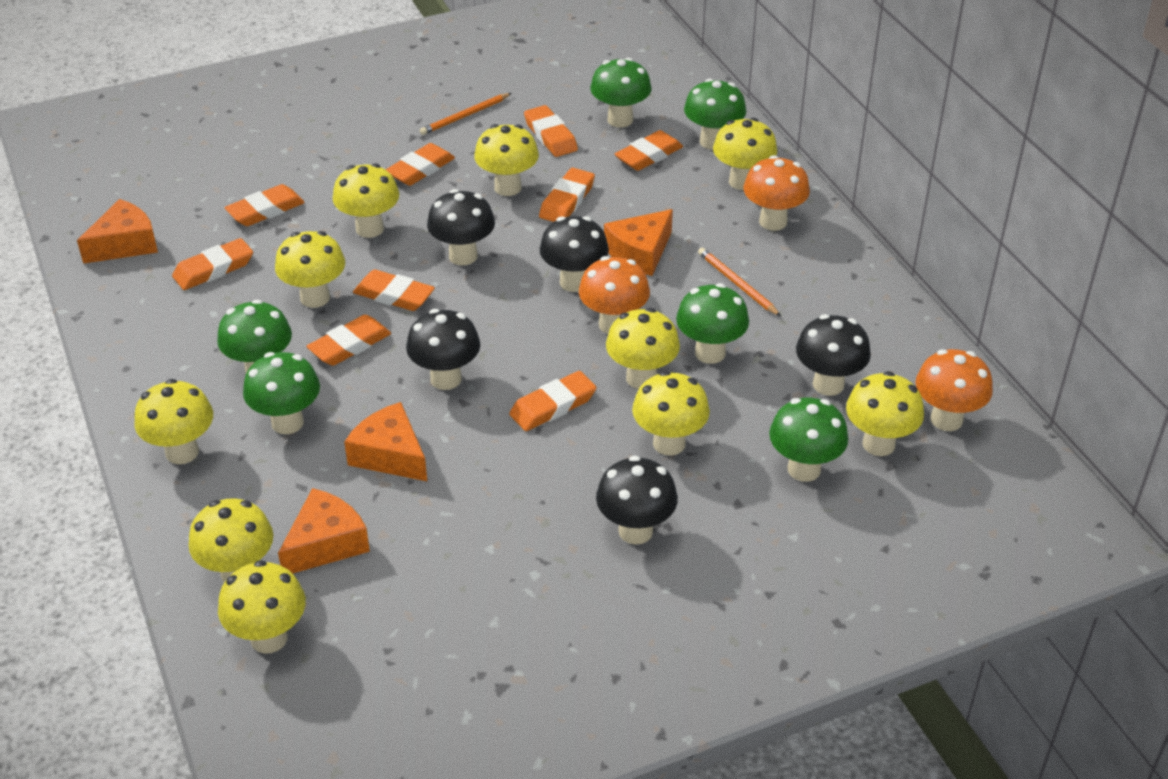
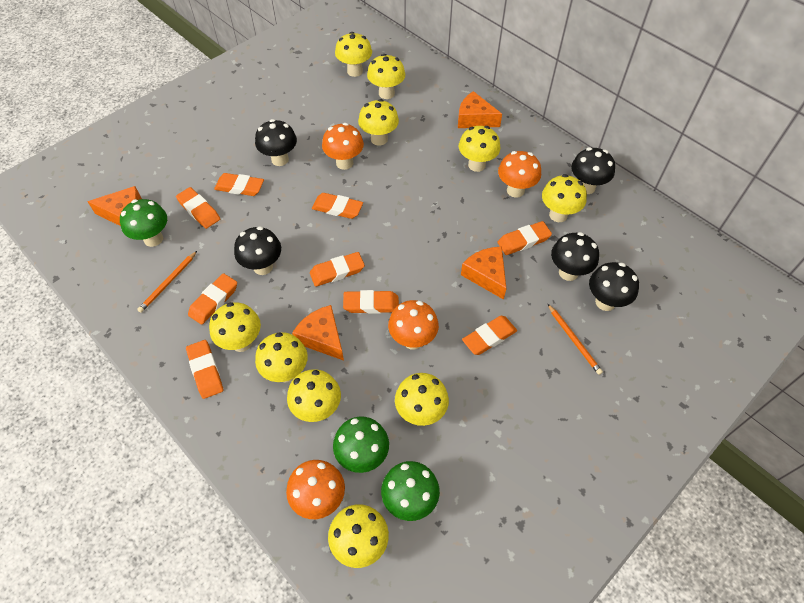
green mushroom: [217,300,292,373] [243,352,320,434] [590,58,651,128] [676,283,749,364] [684,79,746,150] [769,398,848,482] = 6 -> [120,199,167,247] [333,416,389,473] [381,461,440,521] = 3
orange mushroom: [579,256,650,334] [743,155,810,231] [915,349,993,431] = 3 -> [286,460,345,519] [322,123,364,170] [388,300,439,350] [498,151,541,198] = 4

